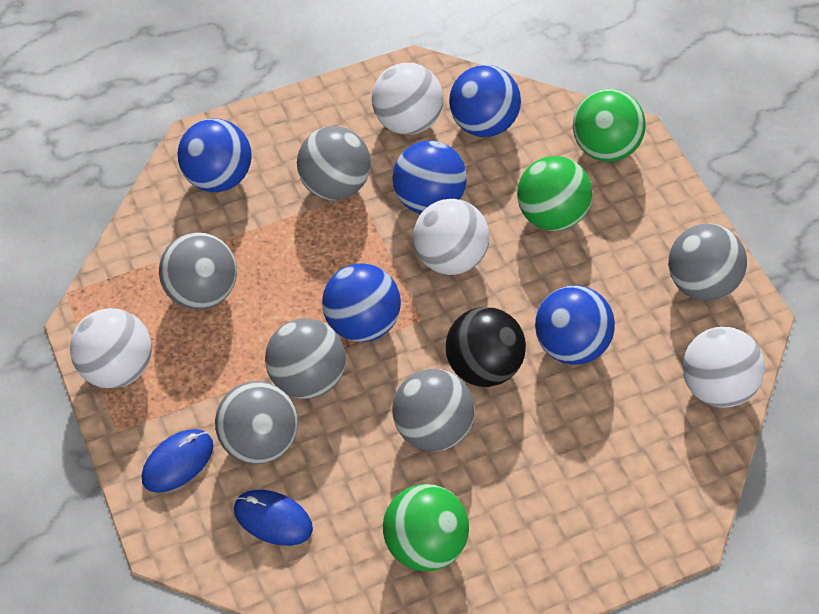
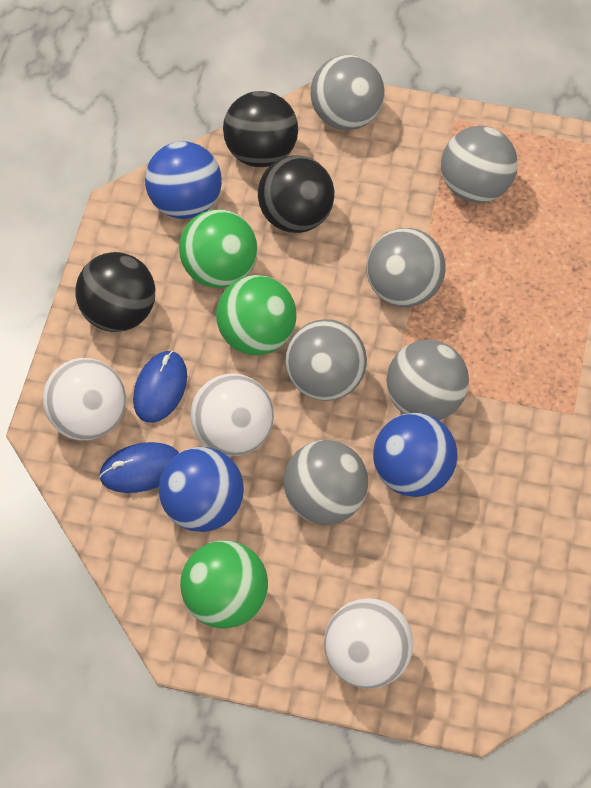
black ball: [446,307,526,387] = 1 -> [76,252,155,332] [223,91,298,167] [258,155,334,233] = 3
blue ball: [178,118,252,192] [322,263,401,342] [393,141,467,214] [449,65,521,137] [535,285,615,365] = 5 -> [145,142,222,219] [159,447,244,532] [373,412,457,497] = 3
white ball: [70,308,152,389] [372,63,443,135] [413,199,489,275] [682,327,765,408] = 4 -> [43,358,126,440] [191,373,274,456] [324,598,414,689] = 3

